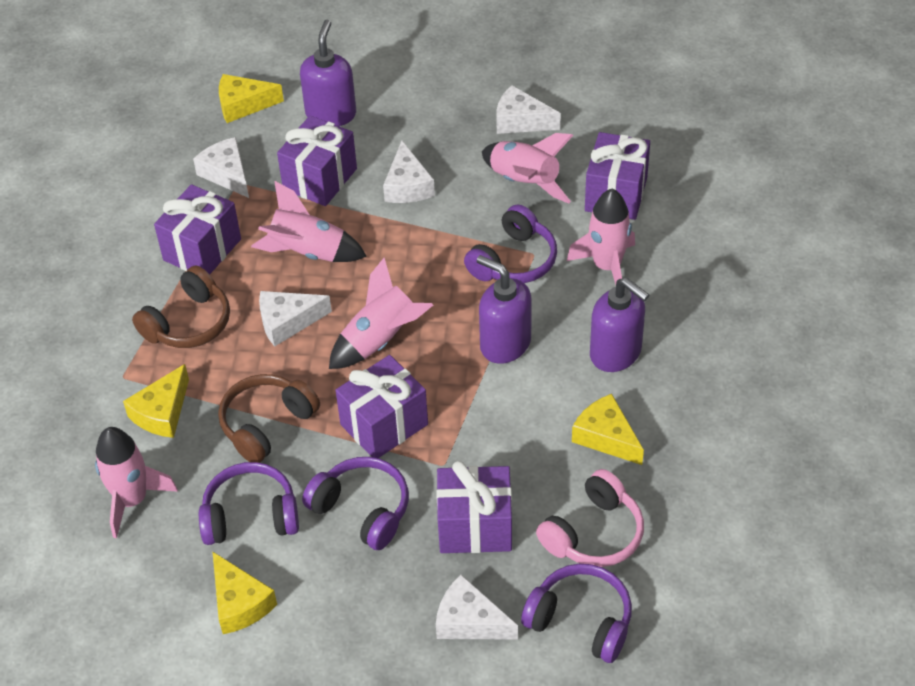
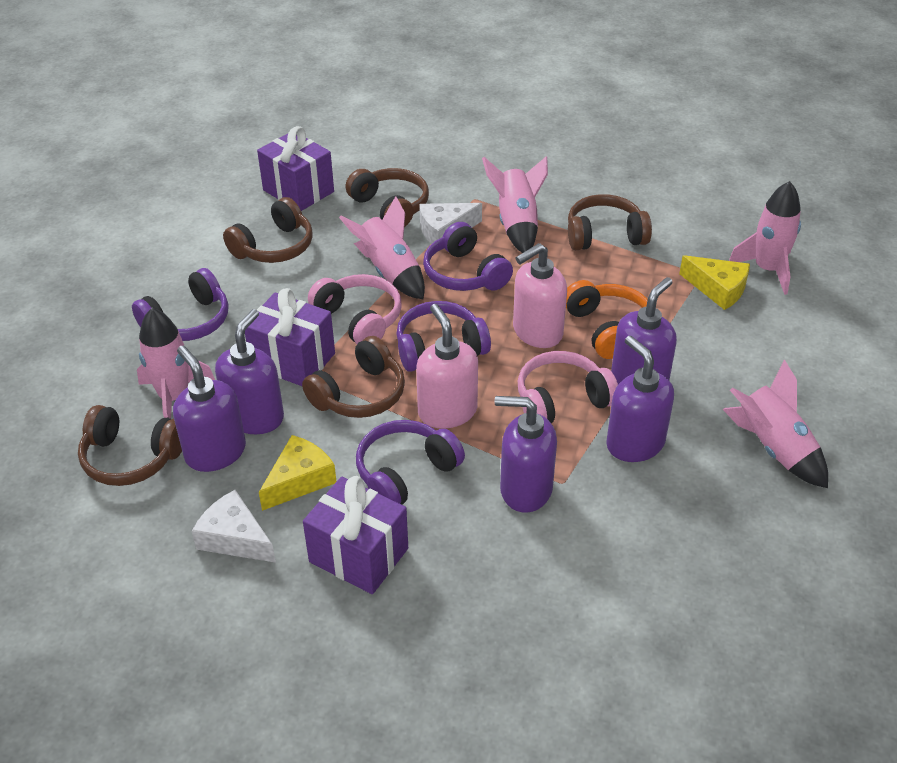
brown headphones: [132,266,230,348] [218,374,320,463] = 2 -> [78,405,182,486] [223,197,313,263] [302,336,405,418] [346,168,429,227] [568,194,652,250] = 5
orange headphones: none = 0 -> [566,280,648,359] = 1
pink headphones: [536,469,644,567] = 1 -> [308,274,402,344] [518,351,618,423] = 2
pink soap dispenser: none = 0 -> [416,304,478,429] [513,243,567,348] = 2
purple gift: [154,184,241,275] [277,115,357,206] [335,355,428,458] [436,461,512,553] [585,132,650,220] = 5 -> [245,288,335,386] [257,126,334,211] [303,476,408,594] = 3
purple soap dispenser: [300,20,356,126] [477,255,532,364] [590,277,649,372] = 3 -> [173,346,246,472] [215,309,284,434] [495,396,557,513] [606,336,674,462] [611,277,677,384] = 5
white cheese: [193,137,249,198] [259,291,332,347] [383,141,435,203] [436,574,518,640] [496,85,561,134] = 5 -> [192,490,276,563] [419,203,482,244] = 2
yellow cheese: [123,364,189,438] [212,551,277,634] [219,74,284,123] [572,394,644,465] = 4 -> [259,435,337,511] [679,255,750,310] = 2

